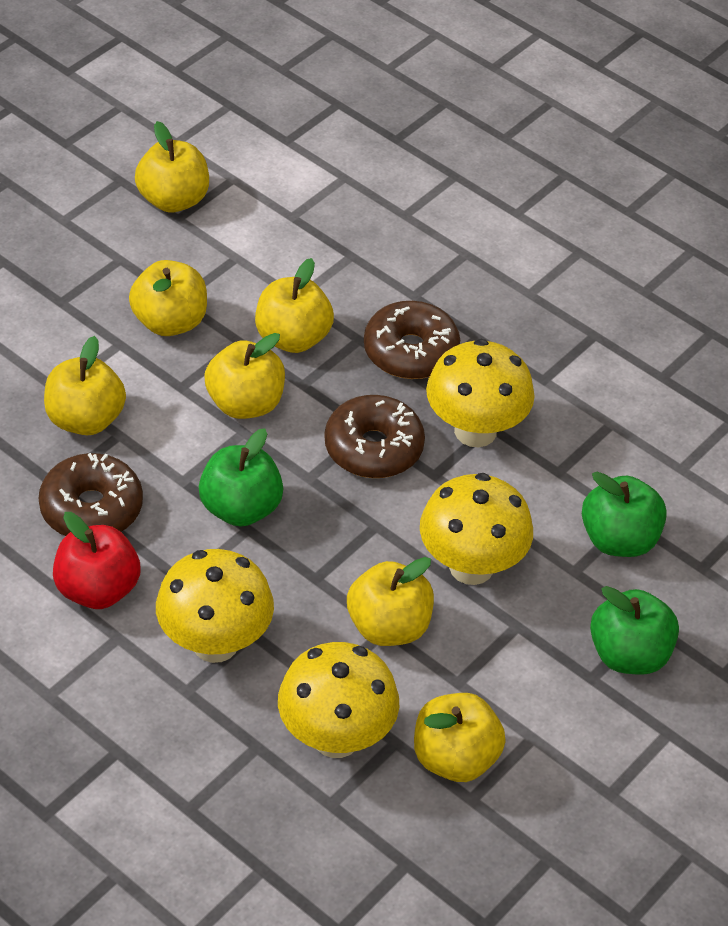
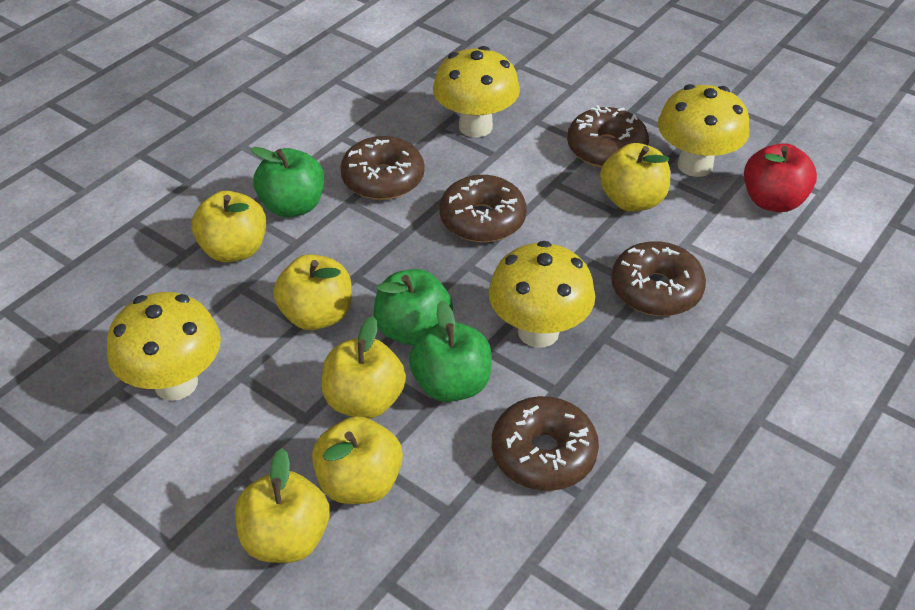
brown donut: [38,453,143,536] [325,395,425,478] [364,301,460,379] = 3 -> [340,136,424,200] [439,175,527,242] [492,396,599,491] [567,105,649,168] [611,241,706,316] = 5
yellow apple: [44,336,126,435] [129,260,207,336] [135,121,209,212] [204,333,285,419] [255,258,334,353] [347,557,434,646] [414,693,506,782] = 7 -> [191,191,266,262] [235,448,330,563] [273,254,352,330] [312,416,403,504] [322,316,406,419] [600,143,670,212] = 6

